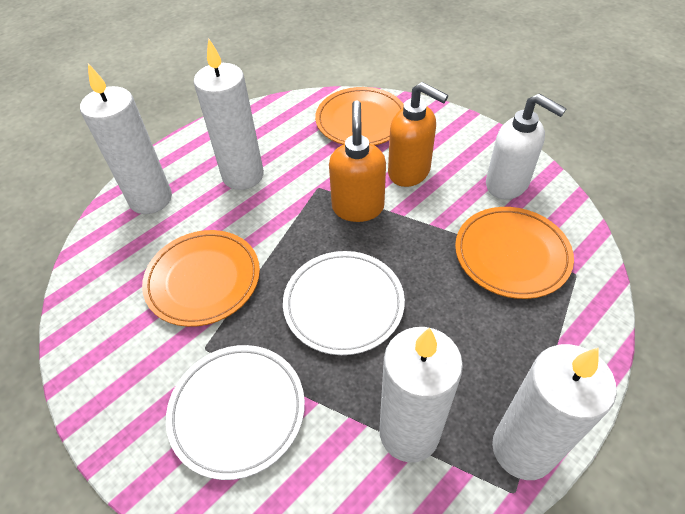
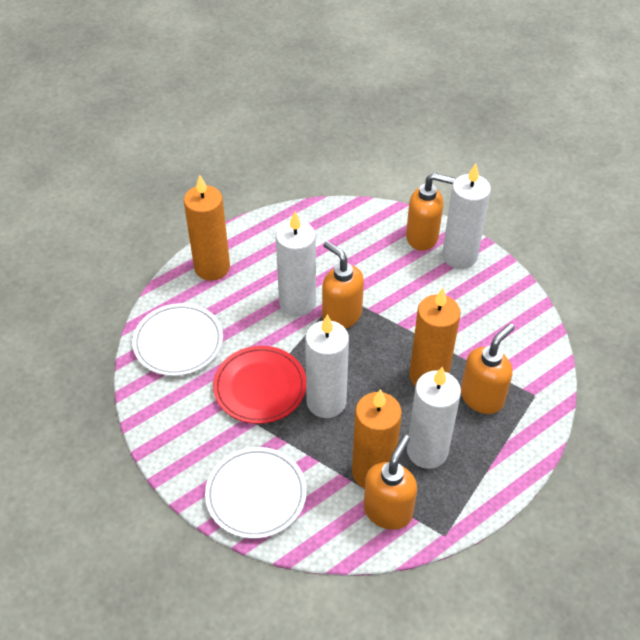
orange candle: none = 0 -> [184,175,230,281] [352,389,402,488] [409,288,461,387] = 3
orange plate: [142,230,260,327] [315,87,404,146] [455,207,574,299] = 3 -> none = 0
orange soap dispenser: [329,100,386,222] [388,82,448,187] = 2 -> [322,241,364,329] [364,435,417,530] [406,173,455,251] [461,323,515,414] = 4
red plate: none = 0 -> [213,346,306,424] = 1
white soap dispenser: [486,94,567,199] = 1 -> none = 0

